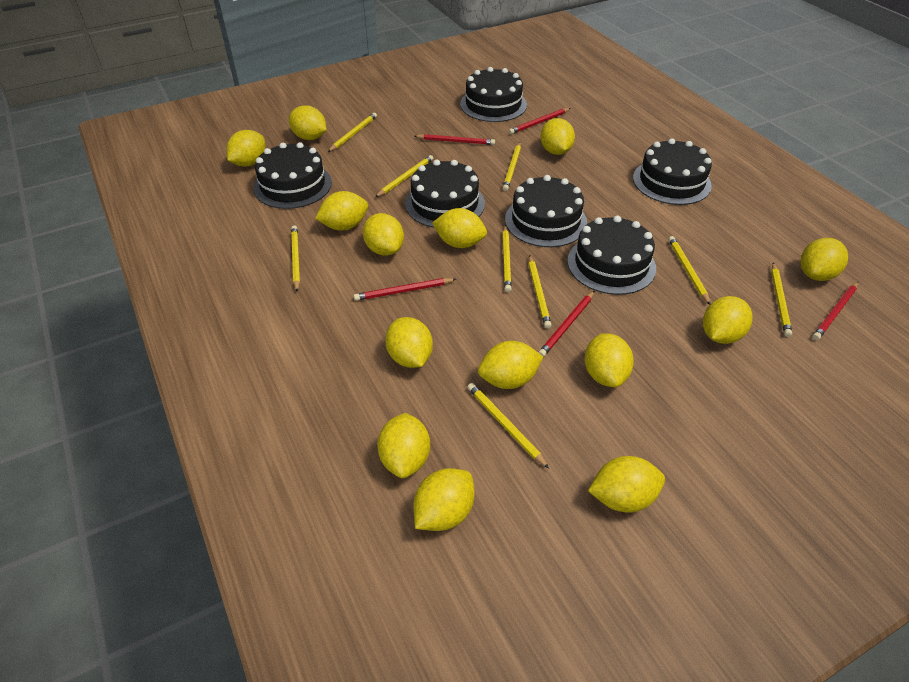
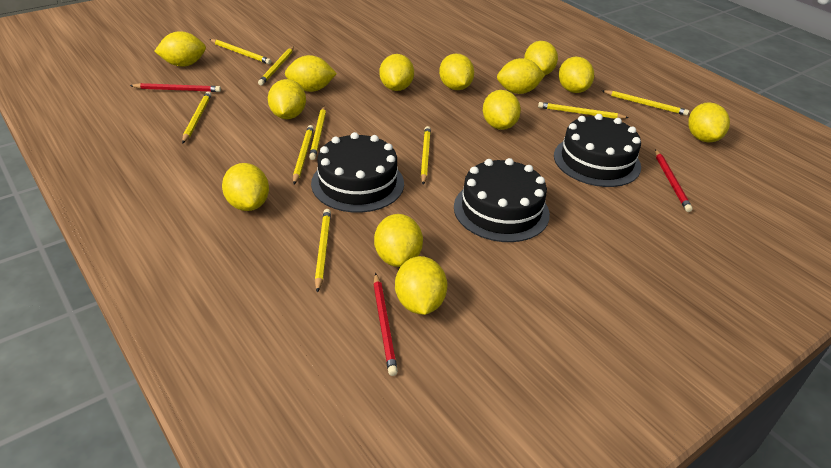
black cake: [253,142,332,209] [405,159,485,228] [460,67,527,122] [505,175,587,247] [567,216,656,295] [633,138,712,205] = 6 -> [311,132,404,213] [454,158,550,242] [554,114,641,187] = 3
red pencil: [354,278,456,301] [414,134,495,145] [509,108,571,134] [538,291,594,357] [812,282,858,340] = 5 -> [130,83,221,92] [373,273,398,376] [655,149,693,212] = 3
yellow lemon: [226,130,265,167] [289,105,327,140] [315,191,368,231] [363,213,404,256] [377,413,430,478] [385,317,433,368] [414,468,475,531] [432,208,487,248] [478,341,543,389] [541,118,575,155] [584,333,634,387] [588,456,665,513] [703,296,753,344] [801,238,848,281] = 14 -> [154,31,206,67] [222,163,269,211] [268,79,306,119] [285,55,337,92] [374,214,423,267] [379,54,414,91] [395,256,448,315] [439,54,474,90] [483,90,521,130] [497,58,545,94] [524,41,558,75] [559,57,594,93] [688,102,730,142] = 13

